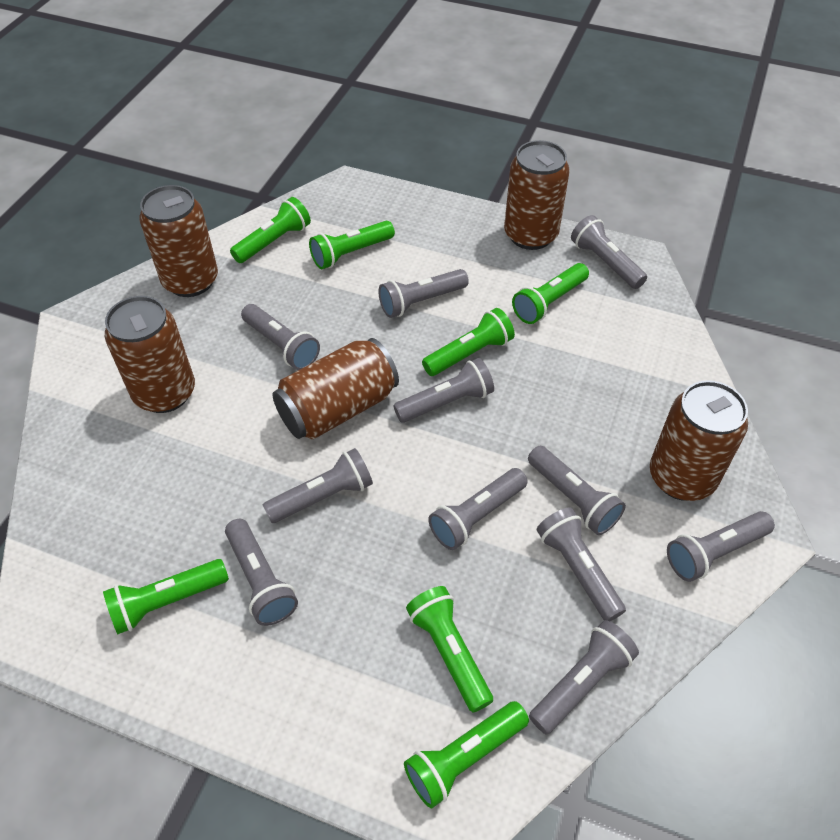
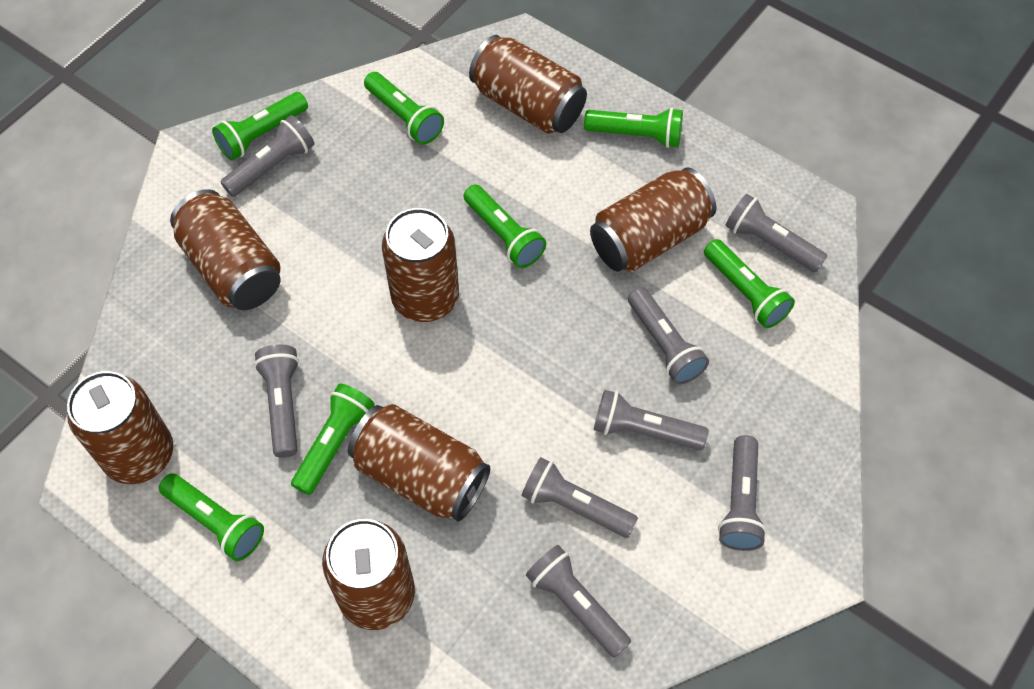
brown can: [105,296,195,413] [139,185,218,297] [272,338,399,439] [504,140,570,250] [650,380,748,501] = 5 -> [67,371,173,484] [170,189,280,310] [322,519,415,630] [348,404,490,522] [382,208,459,322] [469,35,587,134] [590,167,716,272] = 7
grey flashlight: [225,519,298,626] [241,304,320,370] [263,448,373,523] [378,269,469,318] [393,358,494,423] [428,468,528,550] [528,446,626,535] [529,620,639,735] [537,507,626,621] [571,215,647,289] [667,511,775,582] = 11 -> [221,115,314,197] [254,345,299,458] [521,457,638,538] [526,545,631,658] [594,390,709,450] [628,287,709,385] [718,435,767,551] [725,194,827,272] = 8

